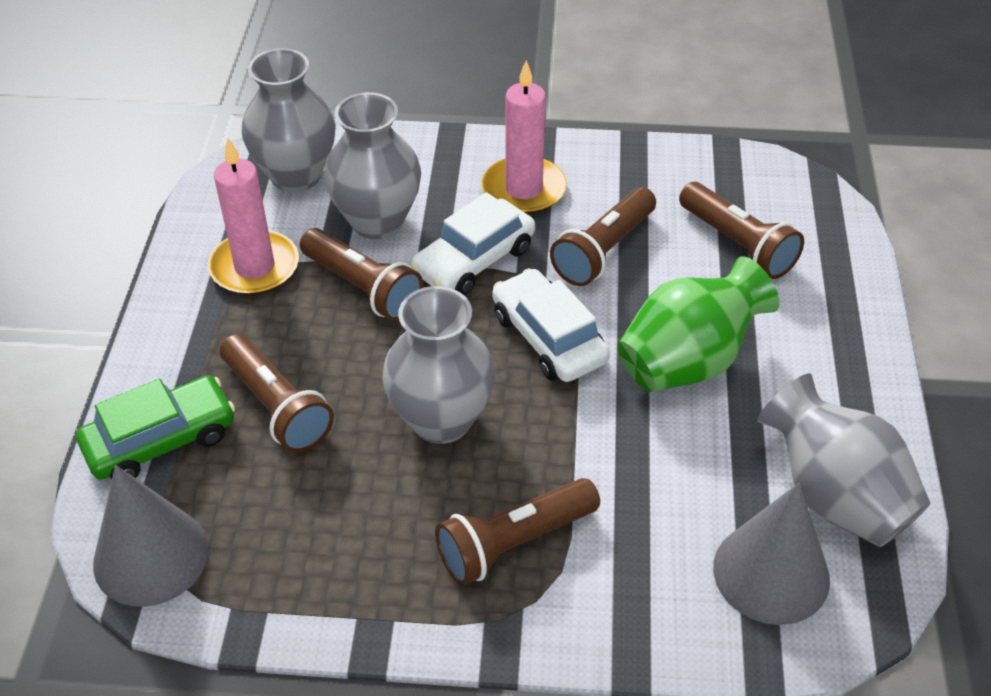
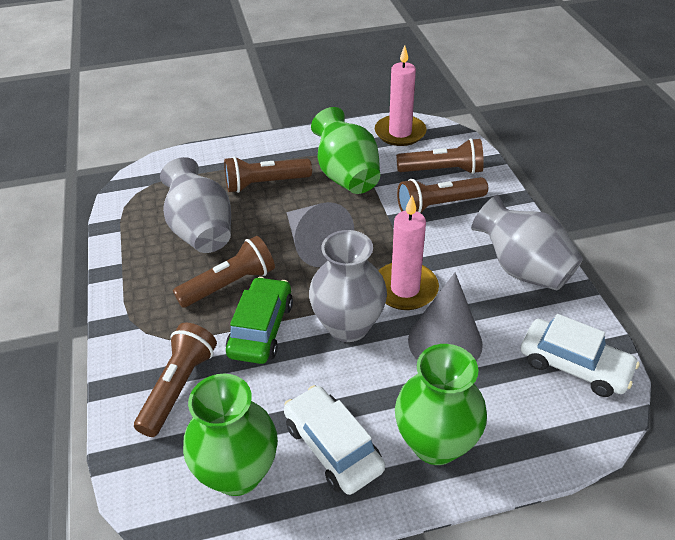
green vase: [617,256,780,392] = 1 -> [183,374,278,496] [311,107,380,194] [395,344,487,465] = 3
grey vase: [242,48,336,192] [324,92,421,239] [382,286,495,444] [757,373,930,547] = 4 -> [160,157,231,253] [309,230,387,342] [471,195,583,290] = 3

